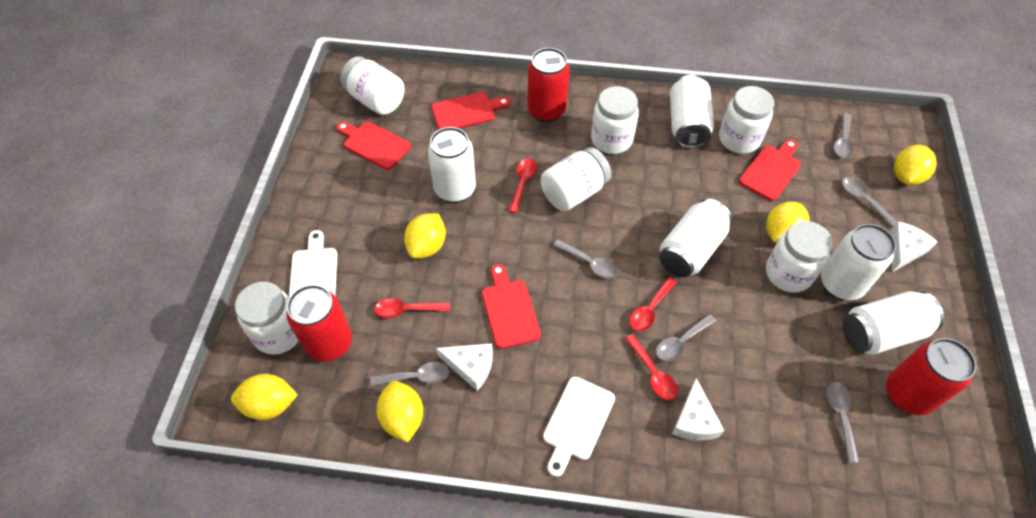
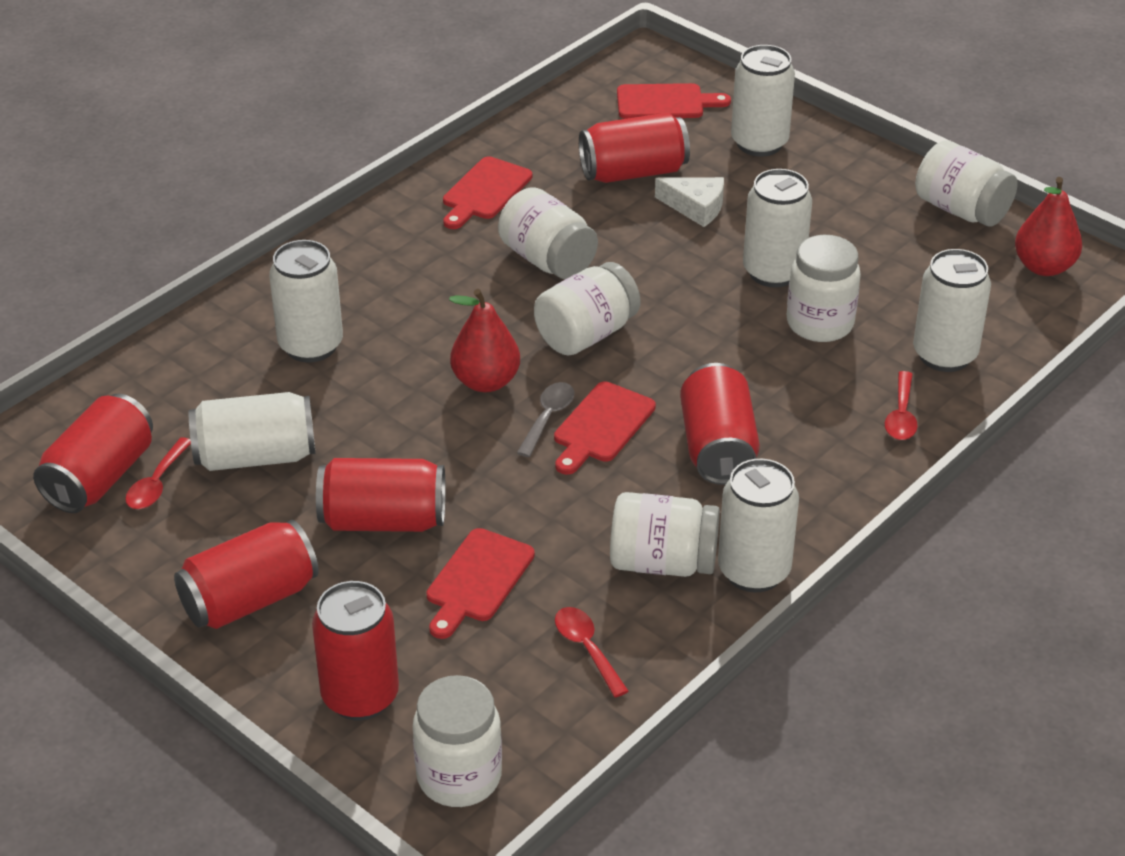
grey spoon: [370,362,449,386] [553,240,618,279] [656,314,716,361] [826,382,859,463] [834,113,853,158] [842,177,897,227] = 6 -> [517,382,574,457] = 1
red can: [287,285,352,362] [527,48,570,122] [886,338,977,415] = 3 -> [33,394,153,513] [174,520,319,629] [312,581,399,720] [316,458,446,532] [579,113,690,183] [680,363,760,485] = 6
red pear: none = 0 -> [449,289,520,392] [1015,177,1082,276] = 2
red spoon: [374,298,450,318] [509,158,537,213] [625,334,678,400] [630,277,677,331] = 4 -> [125,437,191,509] [555,607,628,698] [885,371,918,440] = 3
white can: [428,127,476,203] [659,199,732,278] [670,75,714,149] [821,224,896,300] [843,291,944,355] = 5 -> [189,392,316,471] [269,240,343,363] [718,459,799,592] [731,45,795,157] [743,169,812,288] [913,249,991,372] = 6
white cheese: [436,343,493,391] [672,378,724,441] [890,221,938,272] = 3 -> [655,177,724,227] = 1
white cutting board: [289,230,337,298] [543,377,615,477] = 2 -> none = 0
yellow lemon: [231,374,298,420] [376,381,423,443] [404,213,446,259] [766,202,809,243] [894,145,937,185] = 5 -> none = 0

